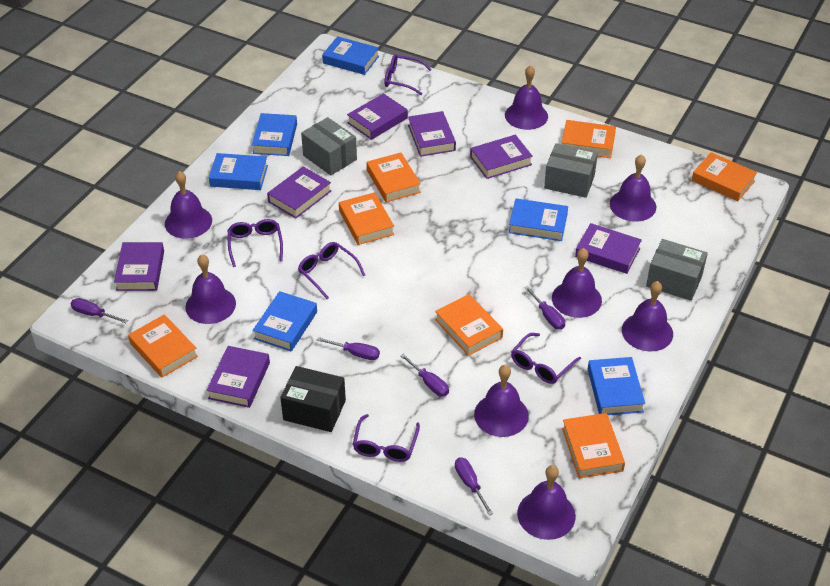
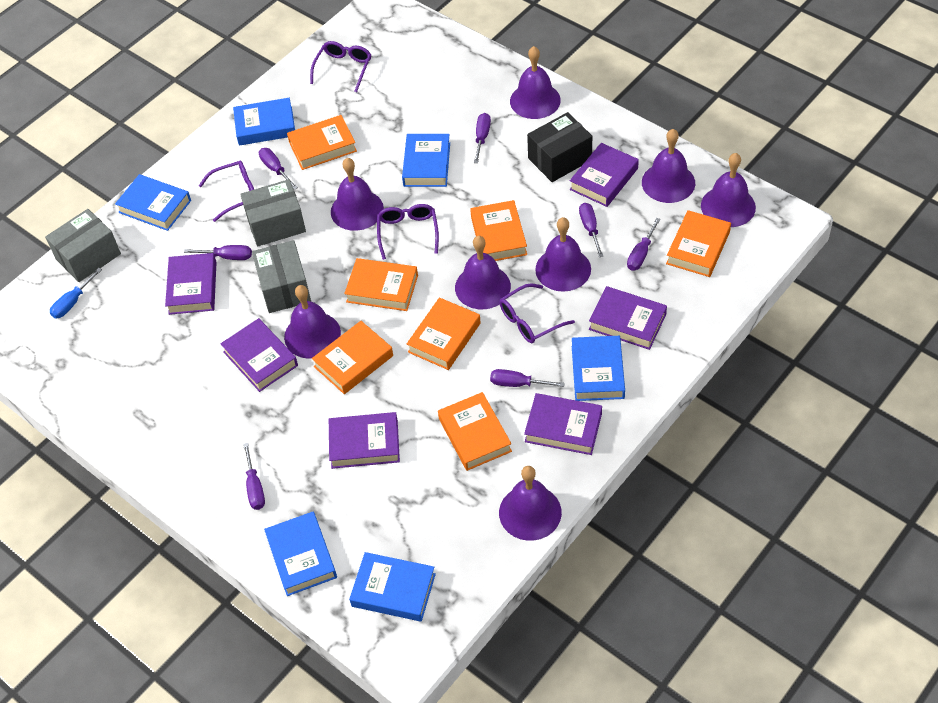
blue screwdriver: none = 0 -> [50,268,102,319] = 1
purple book: [114,242,164,291] [207,346,270,408] [267,166,331,218] [347,93,408,140] [408,111,456,157] [470,135,533,179] [575,223,642,274] = 7 -> [165,253,217,315] [220,318,298,392] [329,412,400,469] [524,393,602,455] [570,143,639,207] [589,286,667,350] = 6
purple glasses: [228,219,283,267] [298,242,365,299] [353,414,420,462] [384,54,432,95] [511,333,581,384] = 5 -> [198,161,254,222] [310,41,371,92] [377,204,439,260] [499,283,575,343] = 4
purple screwdriver: [71,298,128,323] [317,337,380,360] [400,354,449,397] [455,457,493,516] [524,286,565,330] = 5 -> [184,245,252,260] [243,443,265,510] [259,148,298,190] [474,113,491,163] [490,369,565,387] [579,203,604,257] [627,218,661,271] = 7

